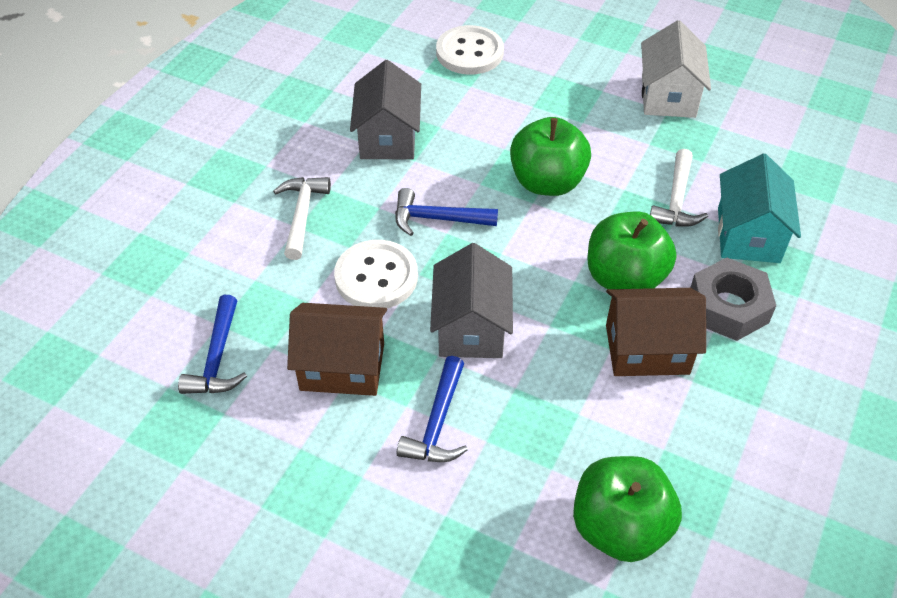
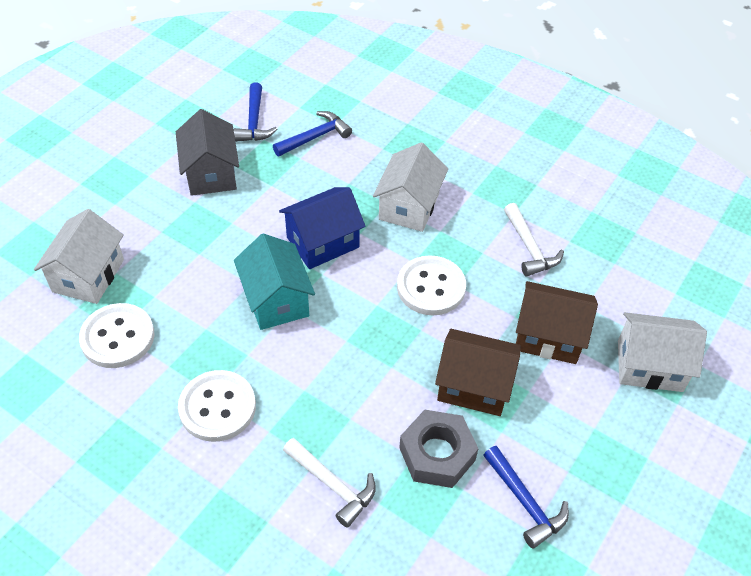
blue house: none = 0 -> [279,187,366,269] = 1
green apple: [510,117,591,196] [573,456,682,562] [587,212,676,289] = 3 -> none = 0
grey house: [350,60,421,159] [430,243,513,358] = 2 -> [176,109,239,196] = 1
white button: [334,240,418,308] [436,25,504,74] = 2 -> [79,303,155,368] [178,370,256,442] [397,255,466,316] = 3
white house: [641,20,711,118] = 1 -> [34,209,124,304] [373,142,448,232] [618,312,707,392] = 3

